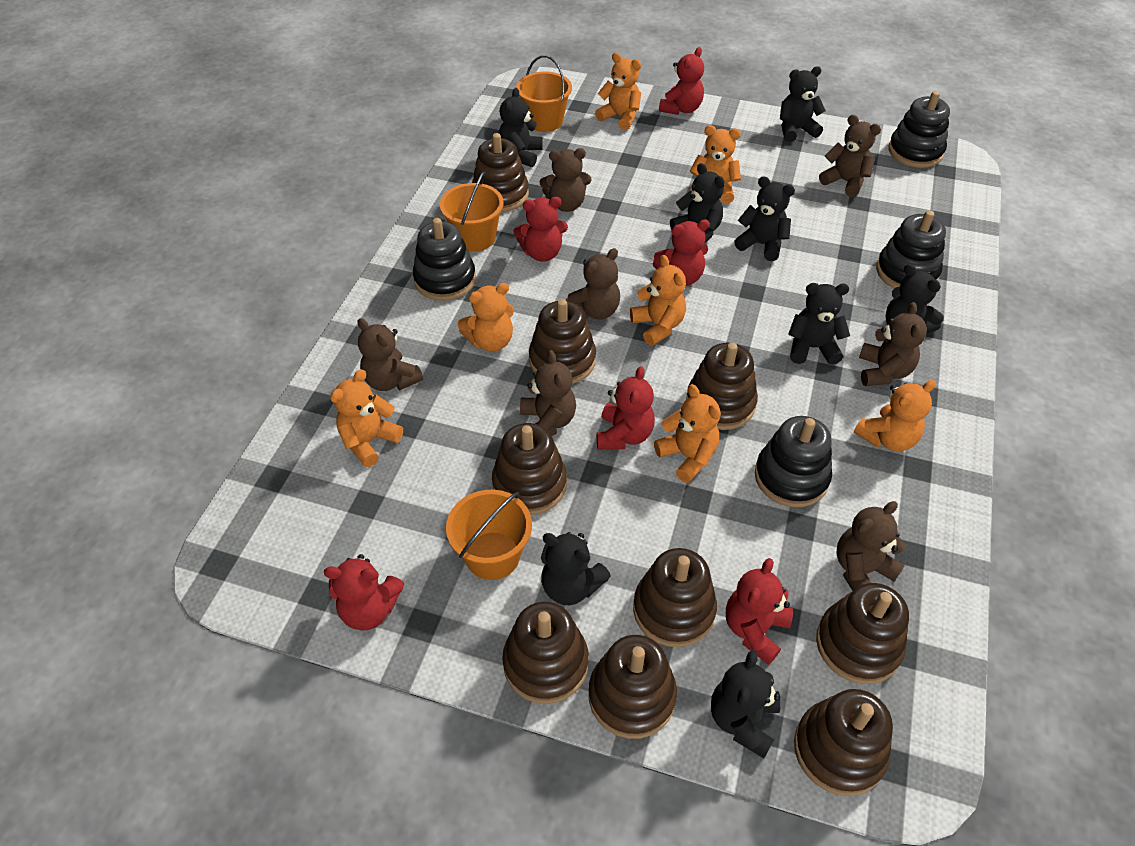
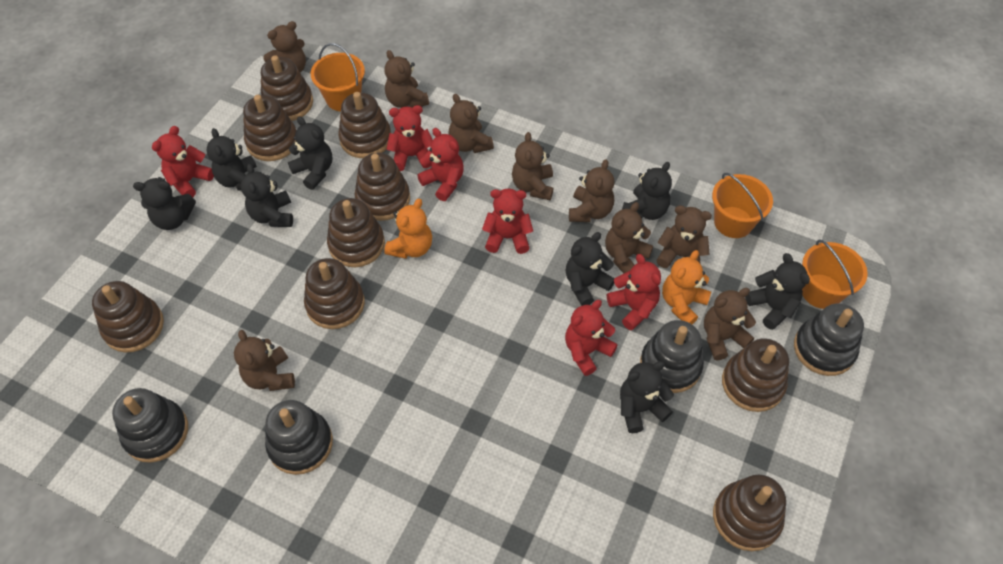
brown teddy bear: [357,318,423,391] [520,350,576,436] [540,148,592,212] [566,248,620,320] [819,115,881,197] [837,501,906,591] [859,302,927,386] = 7 -> [234,330,295,391] [263,21,306,73] [385,50,429,108] [449,94,494,153] [512,132,553,200] [569,159,614,222] [605,202,653,273] [656,205,712,268] [704,288,756,360] = 9
orange teddy bear: [330,369,403,467] [458,283,514,352] [595,53,641,130] [630,255,686,346] [654,384,721,483] [690,125,741,204] [854,380,936,452] = 7 -> [384,199,432,259] [662,250,711,324] = 2

